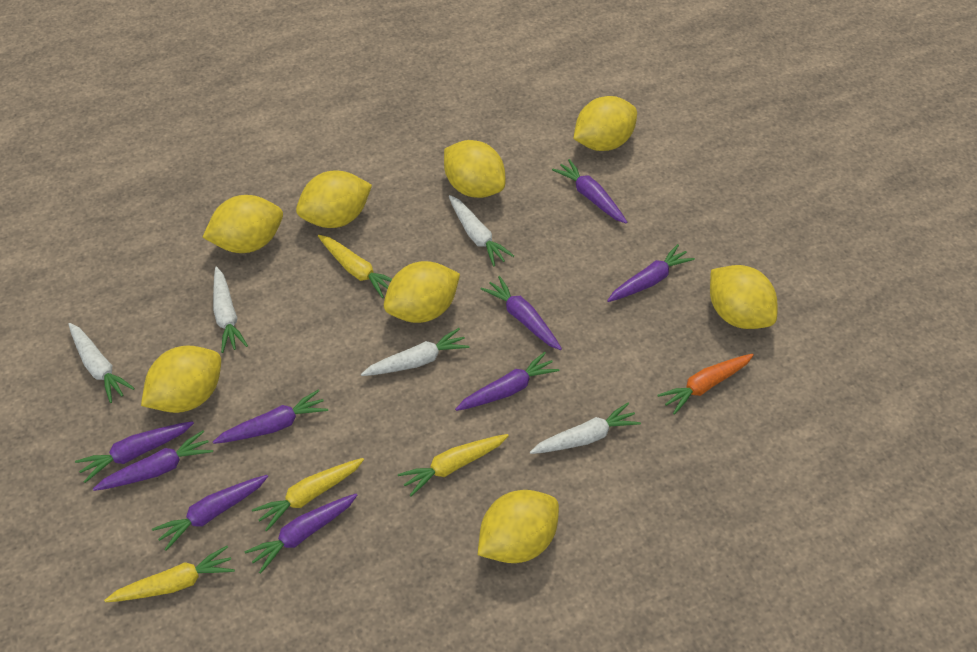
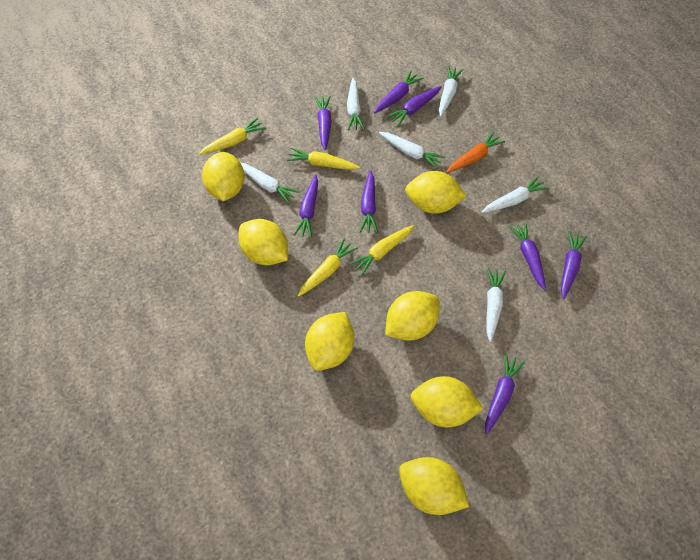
purple carrot: [75,421,194,483] [93,430,213,491] [152,475,268,551] [213,390,328,444] [244,494,357,574] [455,352,559,411] [481,276,562,350] [552,159,627,223] [607,244,695,302] = 9 -> [293,175,318,238] [314,96,332,150] [359,171,378,233] [374,71,423,114] [387,86,442,126] [485,353,525,435] [509,222,546,291] [561,231,587,299] = 8
white carrot: [68,323,135,403] [213,266,248,353] [361,328,470,376] [449,195,514,267] [530,403,641,454] = 5 -> [241,163,300,204] [347,78,365,130] [379,132,445,169] [439,66,463,117] [482,176,549,213] [486,268,506,342] = 6
yellow lemon: [141,345,221,413] [202,195,283,253] [296,171,372,228] [384,261,460,323] [444,140,505,198] [478,490,559,563] [573,96,637,151] [710,265,778,329] = 8 -> [202,152,245,201] [238,219,288,265] [305,312,354,371] [385,291,440,341] [399,457,469,515] [405,171,466,214] [411,376,483,427] = 7

